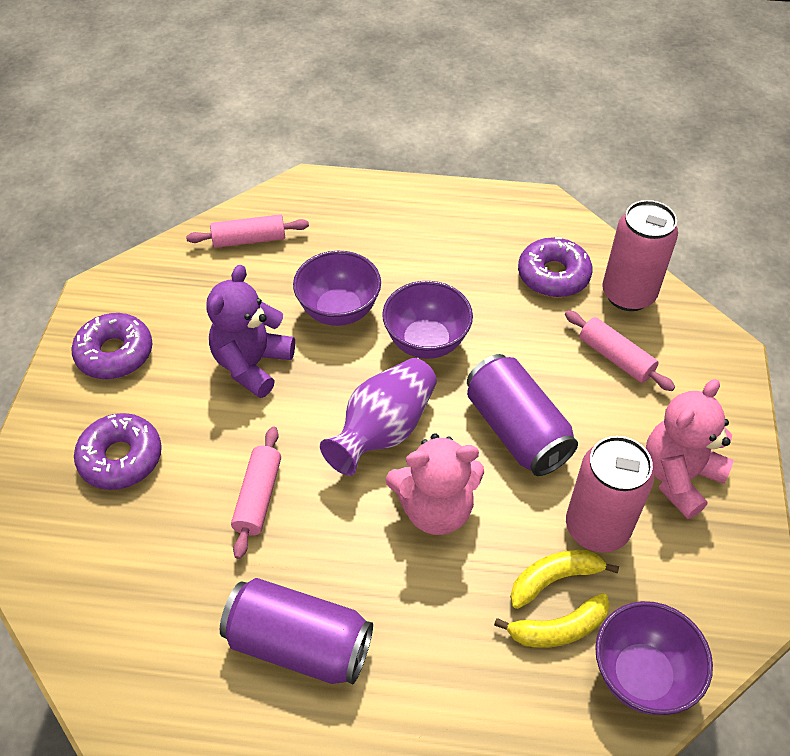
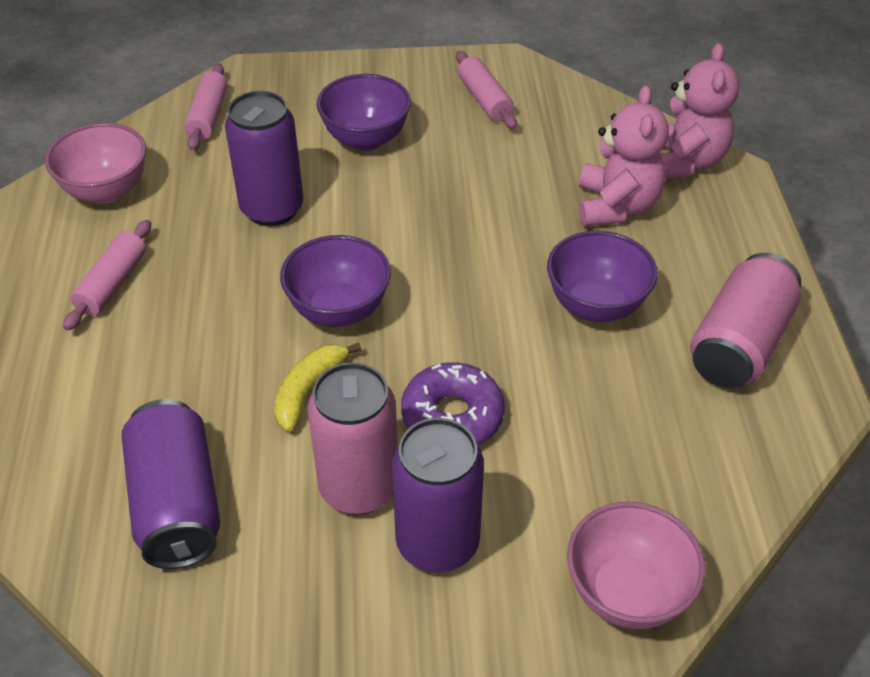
pink bowl: none = 0 -> [45,123,146,204] [567,502,706,629] = 2
purple can: [220,578,373,685] [467,354,578,476] = 2 -> [122,399,220,569] [225,91,303,226] [392,418,484,572] = 3
purple donut: [71,313,153,379] [74,413,162,490] [518,237,593,297] = 3 -> [401,362,505,445] = 1
purple teddy bear: [206,265,295,398] = 1 -> none = 0
purple vase: [320,358,437,475] = 1 -> none = 0
yellow banana: [494,593,610,648] [510,550,619,609] = 2 -> [274,343,361,432] = 1

